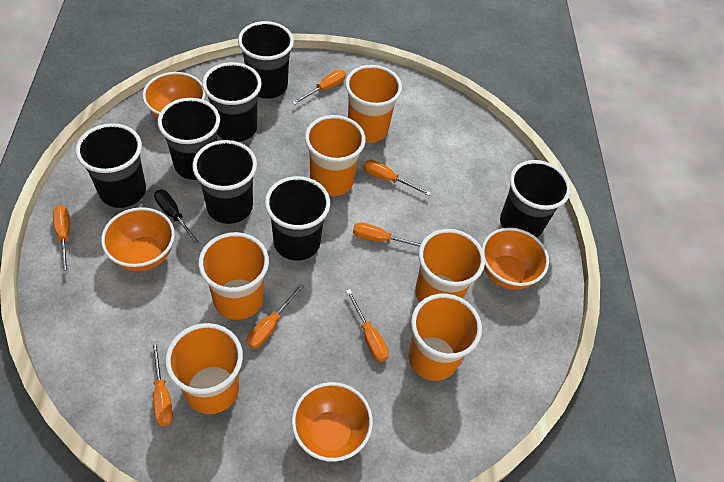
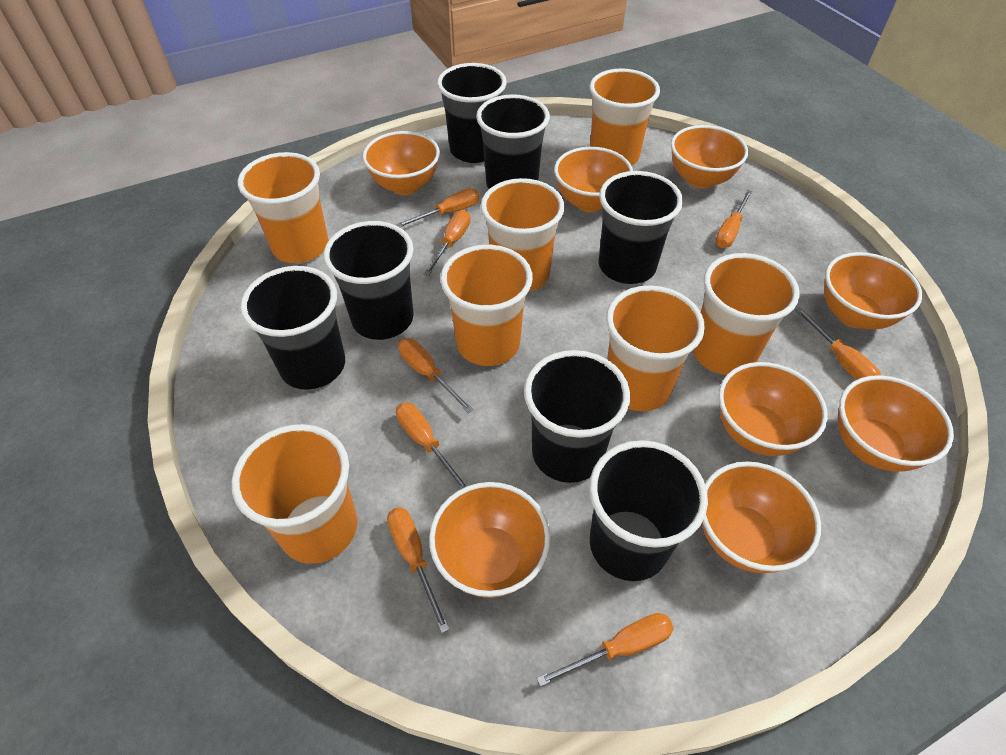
black screwdriver: [154,189,201,246] = 1 -> none = 0
orange bowl: [101,207,175,271] [143,72,206,119] [292,382,373,462] [482,227,549,290] = 4 -> [363,131,440,195] [429,482,550,598] [554,147,633,212] [671,125,748,189] [702,462,821,573] [719,362,828,456] [824,252,923,329] [837,375,954,472] = 8
orange cup: [165,323,243,414] [198,232,269,320] [305,115,366,196] [345,65,402,143] [408,294,482,381] [415,229,485,302] = 6 -> [231,424,357,564] [237,152,329,263] [440,245,533,366] [480,178,565,292] [589,68,660,166] [606,285,705,411] [693,253,800,375] = 7
orange screwdriver: [53,205,70,275] [152,341,173,426] [246,284,304,349] [292,70,346,105] [346,289,389,362] [353,222,421,247] [363,160,431,196] = 7 -> [387,507,450,633] [396,188,479,227] [396,403,468,489] [398,338,474,413] [424,210,471,276] [537,613,674,687] [715,190,753,248] [795,307,881,380] = 8

